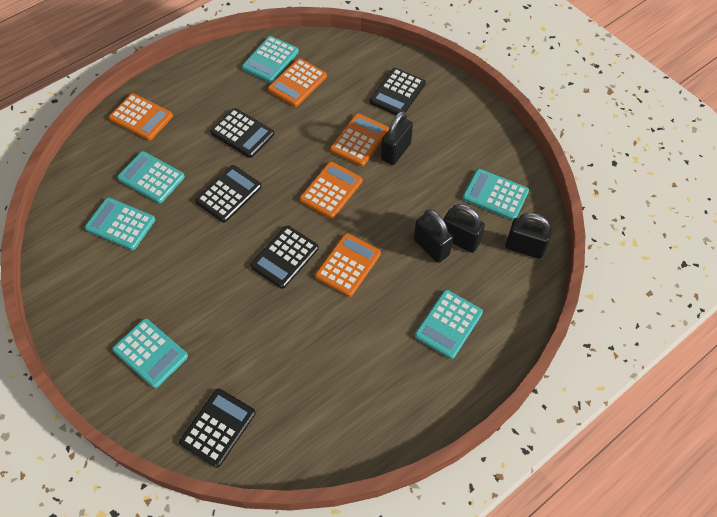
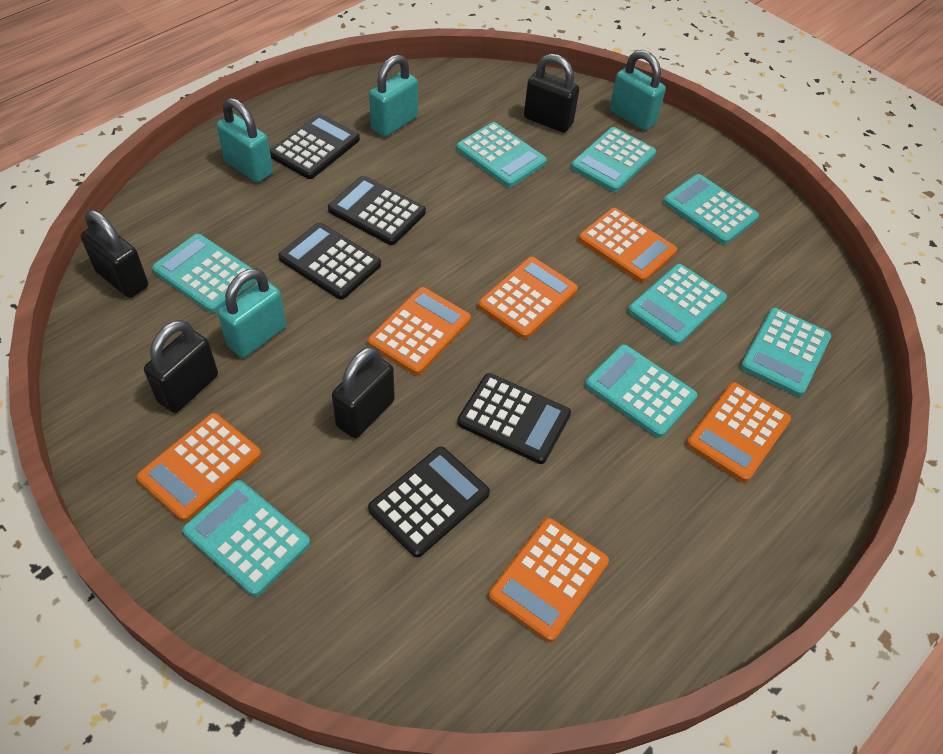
orange calculator: [109,93,173,141] [268,58,327,107] [300,162,362,219] [315,233,381,297] [330,113,389,166] = 5 -> [136,413,262,522] [368,287,471,375] [478,257,578,339] [488,518,609,642] [578,208,677,283] [686,382,791,482] = 6
turquoise calculator: [85,197,155,250] [112,318,188,388] [117,151,185,203] [242,36,299,83] [415,290,483,359] [462,169,529,220] = 6 -> [152,234,256,313] [182,480,310,597] [456,122,547,187] [571,127,656,192] [585,344,697,438] [628,264,727,346] [663,174,759,245] [740,308,831,396] = 8
turquoise padlock: none = 0 -> [216,98,273,183] [218,268,286,358] [369,54,418,137] [610,50,666,131] = 4

